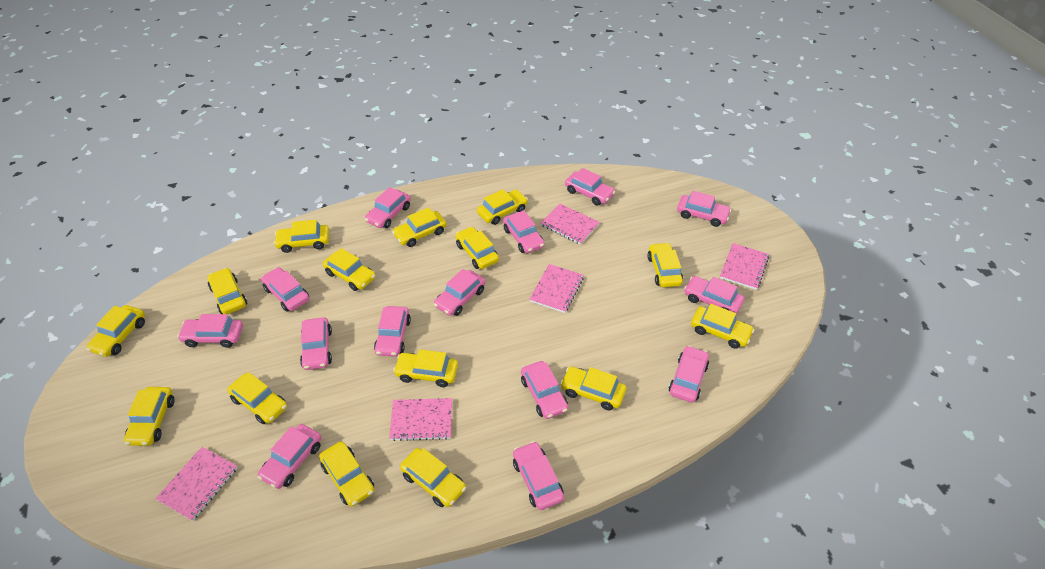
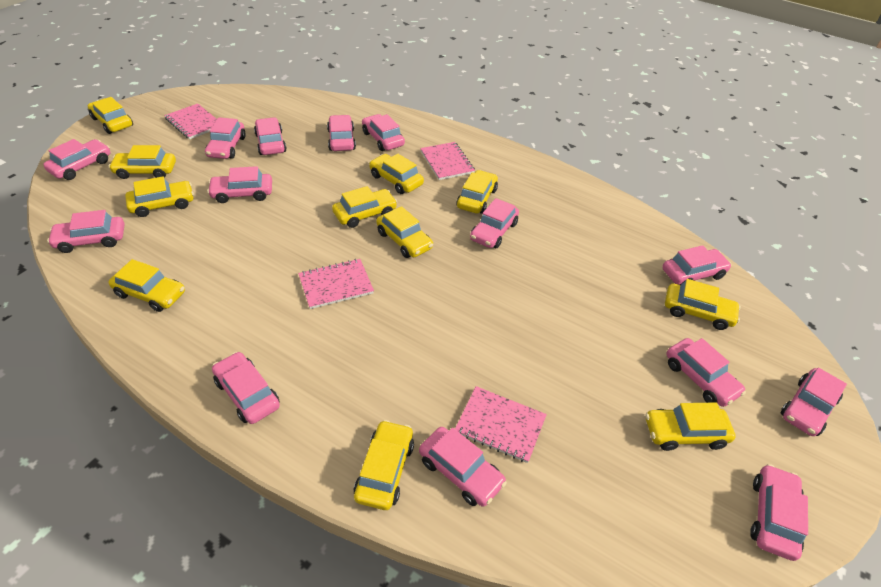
pink notebook: [155,447,238,521] [389,398,452,441] [529,264,584,313] [541,204,600,245] [720,243,769,290] = 5 -> [164,104,217,139] [298,259,374,309] [420,142,475,180] [455,386,547,463] = 4
yellow car: [86,305,145,357] [124,387,174,446] [207,268,247,314] [227,372,287,424] [274,220,329,253] [319,441,374,507] [323,248,376,291] [392,207,447,247] [393,349,458,387] [400,448,466,507] [455,227,499,269] [477,189,528,225] [561,366,626,410] [647,242,683,287] [691,304,754,349] = 15 -> [88,97,133,134] [108,145,176,179] [109,259,185,312] [125,176,194,217] [332,186,397,228] [354,420,414,510] [369,154,424,194] [376,206,433,258] [456,170,498,214] [646,402,736,451] [665,279,741,330] = 11

